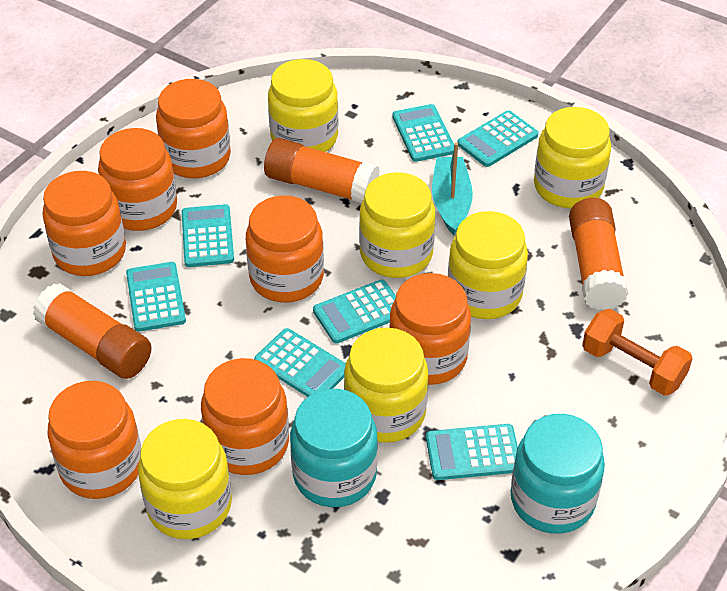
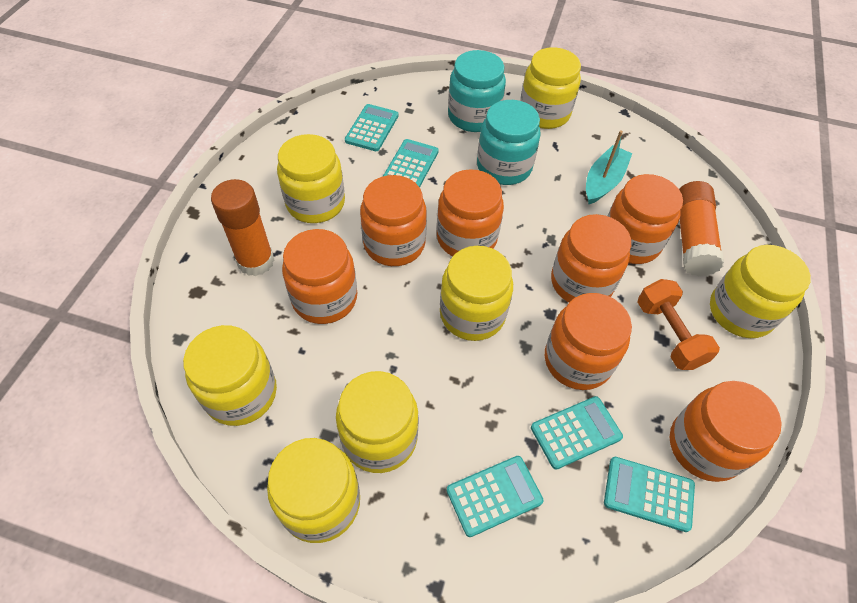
orange glue stick: [33,283,152,379] [264,138,380,203] [569,198,628,310] = 3 -> [211,179,274,276] [679,181,724,276] = 2
turquoise calculator: [126,262,186,332] [182,204,234,267] [254,328,346,397] [313,279,396,344] [392,104,454,162] [426,424,518,480] [457,111,539,167] = 7 -> [345,104,398,151] [383,139,439,187] [447,456,544,537] [531,396,623,470] [604,457,695,532] = 5
yellow jar: [138,419,232,539] [268,59,338,152] [344,328,428,443] [359,172,435,278] [448,211,528,319] [534,107,611,208] = 6 -> [183,325,277,426] [267,438,360,543] [277,134,345,223] [336,371,419,473] [440,246,513,341] [520,47,581,129] [710,245,811,338] = 7

